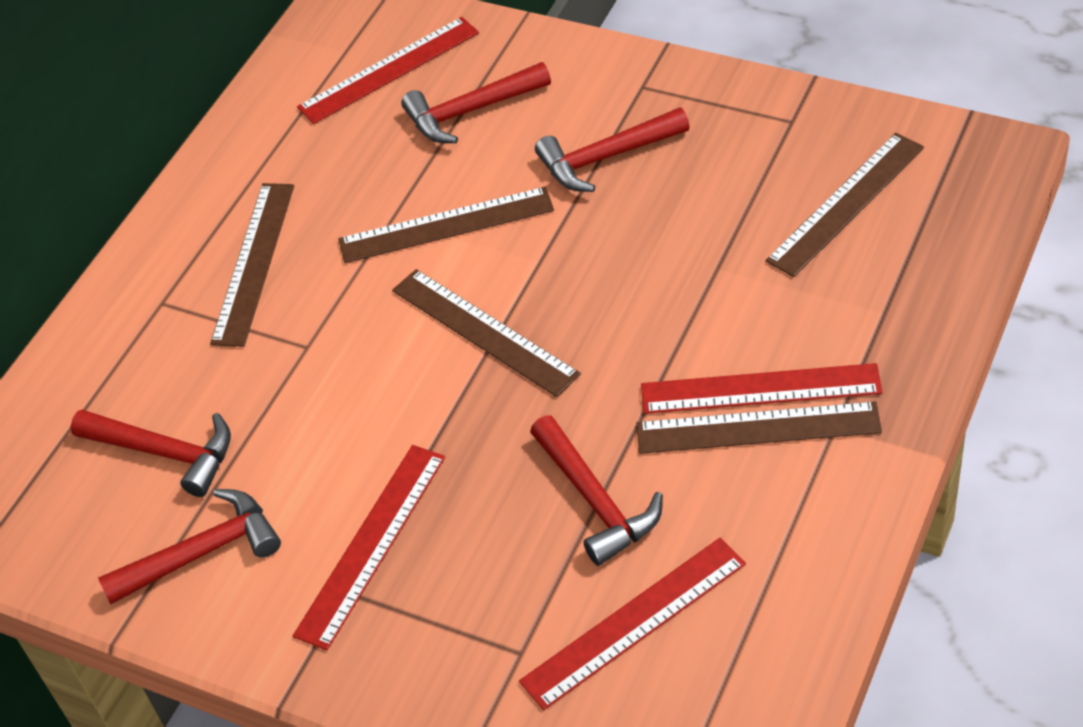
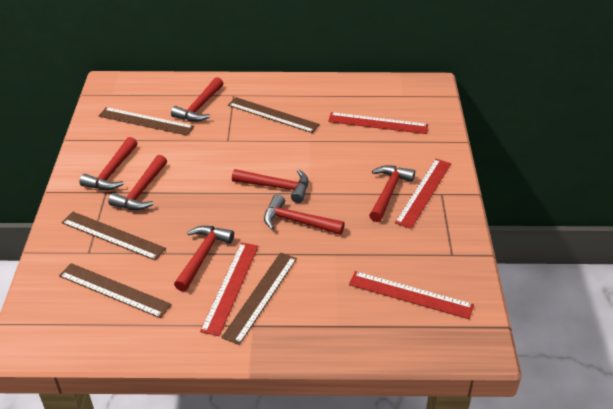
red hammer: [71,410,231,497] [98,489,281,604] [401,62,551,143] [530,415,663,566] [535,107,690,192] = 5 -> [80,137,137,190] [108,155,167,210] [171,77,224,122] [174,226,234,292] [232,169,309,203] [264,194,345,235] [369,165,415,222] = 7

